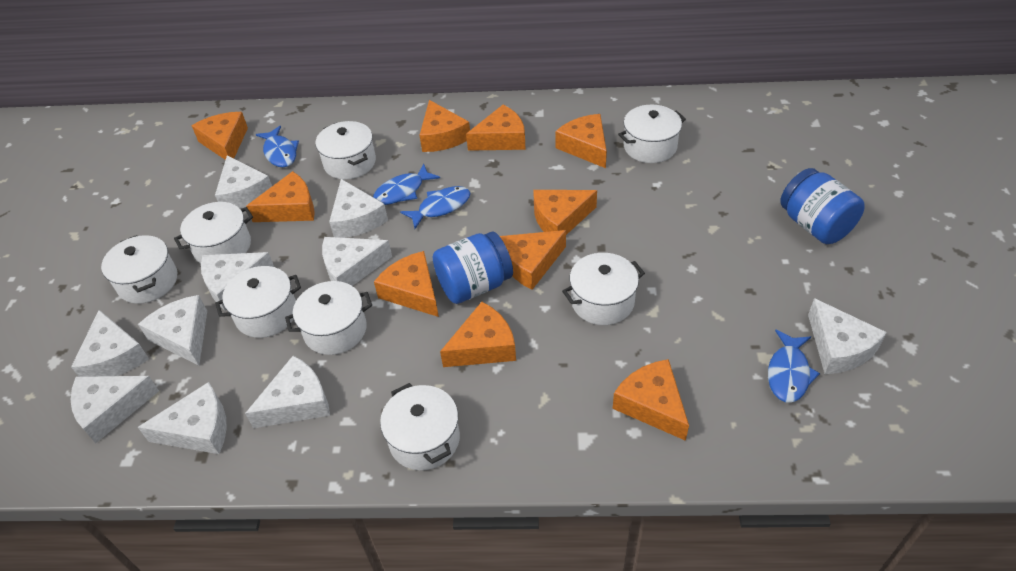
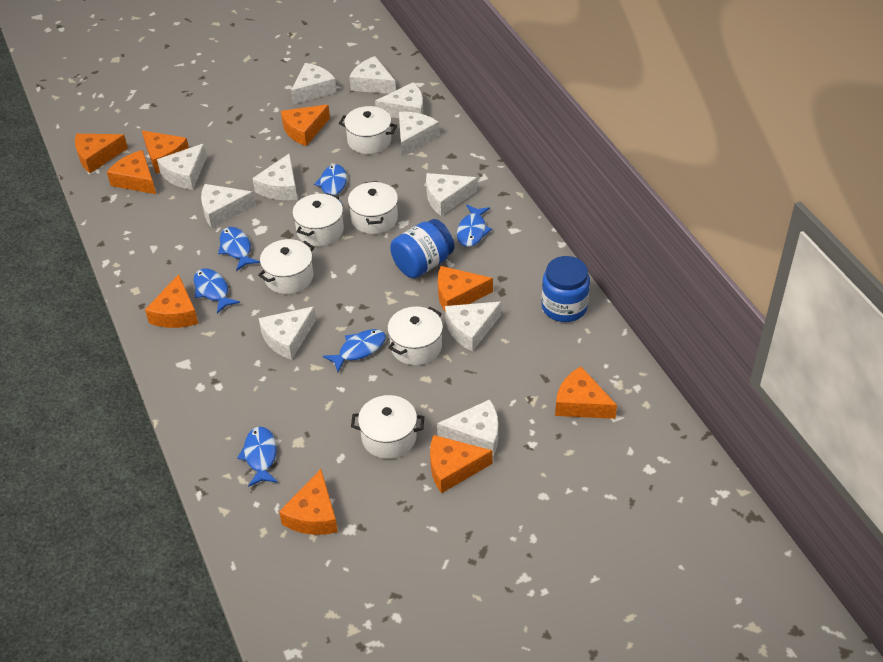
blue fish: [256,126,299,167] [373,163,440,205] [400,186,470,229] [768,330,820,402] = 4 -> [194,268,240,314] [218,227,260,271] [237,427,278,487] [314,164,347,204] [323,329,386,372] [457,205,492,247] = 6
orange cheese: [191,112,248,160] [246,171,315,222] [374,251,439,317] [419,100,470,152] [440,302,516,367] [466,105,526,151] [500,230,566,290] [533,190,597,235] [555,114,607,168] [613,359,689,441] = 10 -> [75,134,128,173] [107,150,156,194] [142,130,189,173] [145,274,198,328] [279,469,338,535] [281,104,330,146] [430,435,493,493] [438,266,493,311] [555,366,617,419] = 9
white cheese: [71,310,149,377] [71,376,159,443] [138,295,207,366] [138,382,227,454] [201,252,274,310] [215,155,272,209] [245,356,330,428] [322,237,392,286] [329,179,388,238] [808,298,887,374] = 10 -> [157,143,207,190] [201,184,255,228] [252,153,297,200] [259,306,316,360] [291,63,337,104] [349,56,396,94] [375,83,423,118] [399,112,439,156] [426,173,477,216] [437,399,498,456] [445,302,501,352] = 11
white pot: [101,235,177,304] [174,202,253,263] [215,266,301,338] [285,281,372,355] [315,121,376,180] [380,383,460,470] [562,253,645,325] [618,105,686,163] = 8 -> [258,239,315,294] [292,193,344,246] [339,106,397,154] [348,181,398,234] [351,395,424,459] [387,307,443,365] = 6

